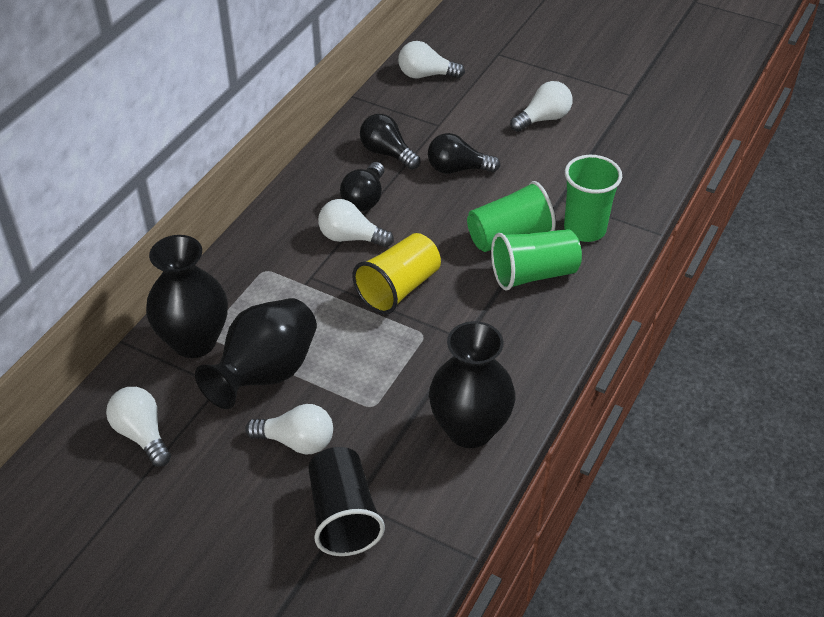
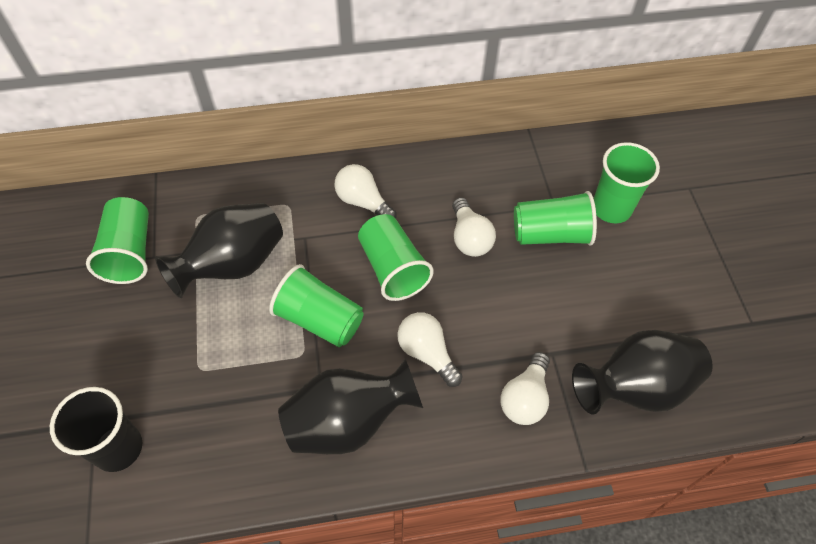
black light bulb: [340,162,384,211] [360,114,421,169] [428,133,500,174] = 3 -> none = 0
green cup: [467,181,556,252] [491,229,582,290] [564,155,622,242] = 3 -> [86,197,149,284] [269,264,364,347] [358,214,434,301] [514,191,597,246] [594,142,660,223] = 5
white light bulb: [106,387,171,467] [245,404,333,454] [318,199,394,248] [398,41,465,78] [510,81,573,132] = 5 -> [334,164,397,218] [397,312,463,387] [452,197,496,257] [501,352,550,425] = 4
yellow cup: [352,233,441,314] = 1 -> none = 0

